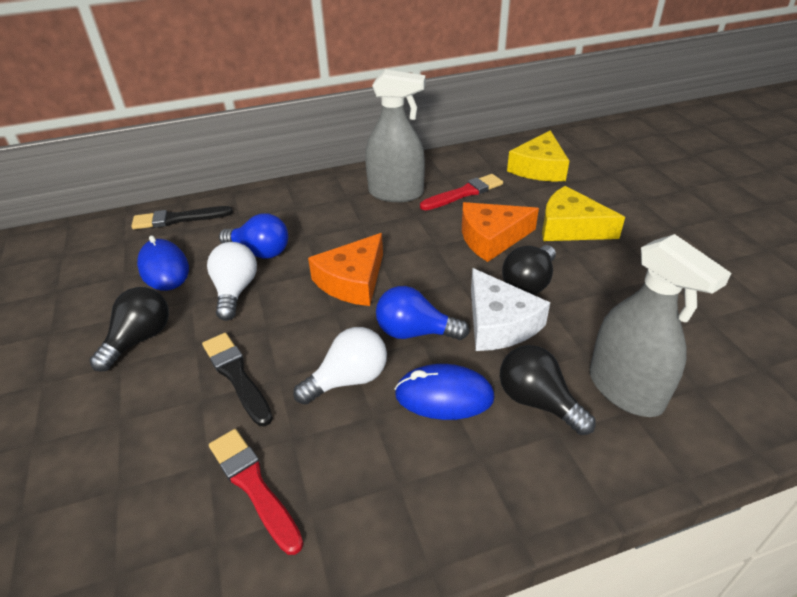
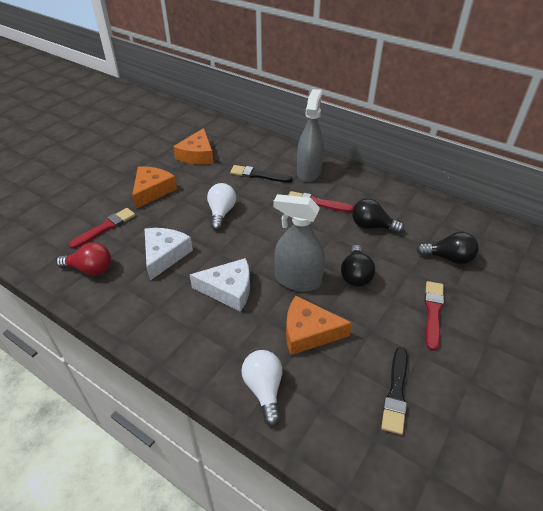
blue light bulb: [219,213,288,259] [376,286,469,340] = 2 -> none = 0
blue mouse: [137,235,189,291] [395,364,495,420] = 2 -> none = 0
orange cheese: [308,233,383,306] [462,202,539,262] = 2 -> [132,166,177,209] [173,128,213,164] [286,296,352,355] = 3
red brush: [209,429,304,555] [420,174,503,210] = 2 -> [68,208,135,249] [289,191,354,212] [424,281,444,351] = 3
red light bulb: none = 0 -> [56,242,111,276] = 1
white cheese: [471,268,550,351] = 1 -> [145,228,193,280] [190,258,250,312] = 2
yellow cheese: [507,130,569,181] [542,186,625,241] = 2 -> none = 0

